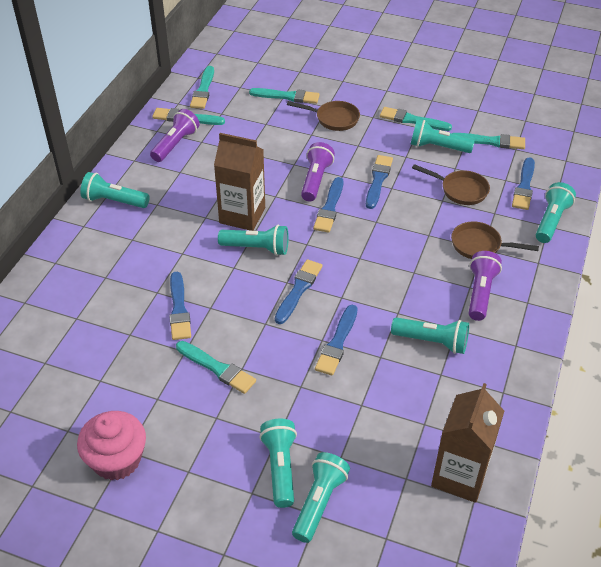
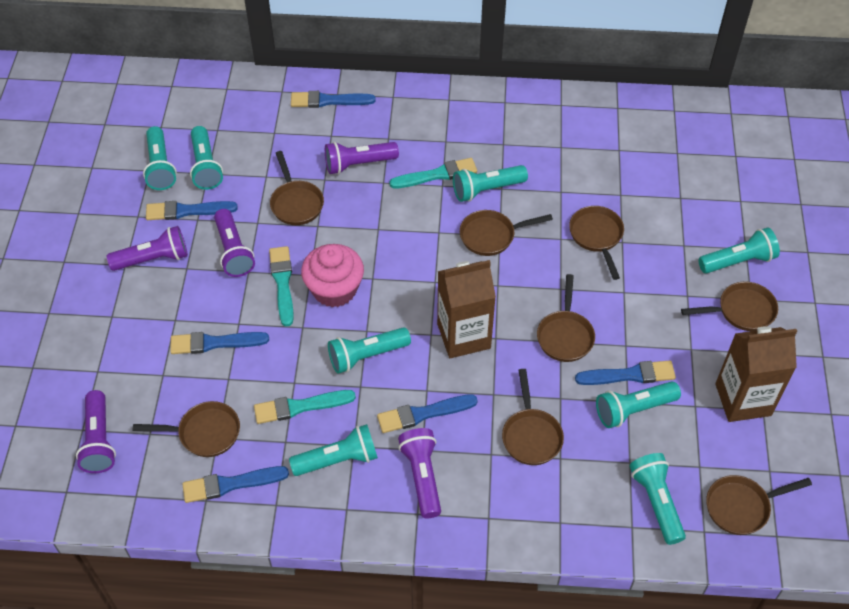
brown pan: [287,101,360,131] [412,164,490,205] [451,221,539,259] = 3 -> [133,401,240,457] [270,151,324,225] [460,210,553,256] [502,369,564,465] [537,274,595,362] [569,206,624,280] [681,281,778,331] [706,475,812,535] = 8
purple flashlight: [150,109,200,162] [301,142,335,202] [469,251,502,321] = 3 -> [76,390,116,473] [107,226,188,271] [214,209,255,277] [325,142,399,174] [398,428,441,518] = 5
turquoise brush: [152,108,225,125] [176,341,256,394] [190,66,214,109] [249,88,320,104] [380,107,452,131] [452,133,525,149] = 6 -> [254,390,356,424] [269,246,294,326] [389,158,477,188] = 3
turquoise flashlight: [80,172,150,208] [218,225,289,256] [259,419,297,508] [292,452,350,543] [391,317,469,354] [411,119,475,153] [536,182,576,243] = 7 -> [143,126,177,190] [190,126,223,190] [289,424,378,476] [328,327,411,374] [453,165,528,202] [596,381,681,428] [630,453,686,545] [698,228,780,273] = 8

